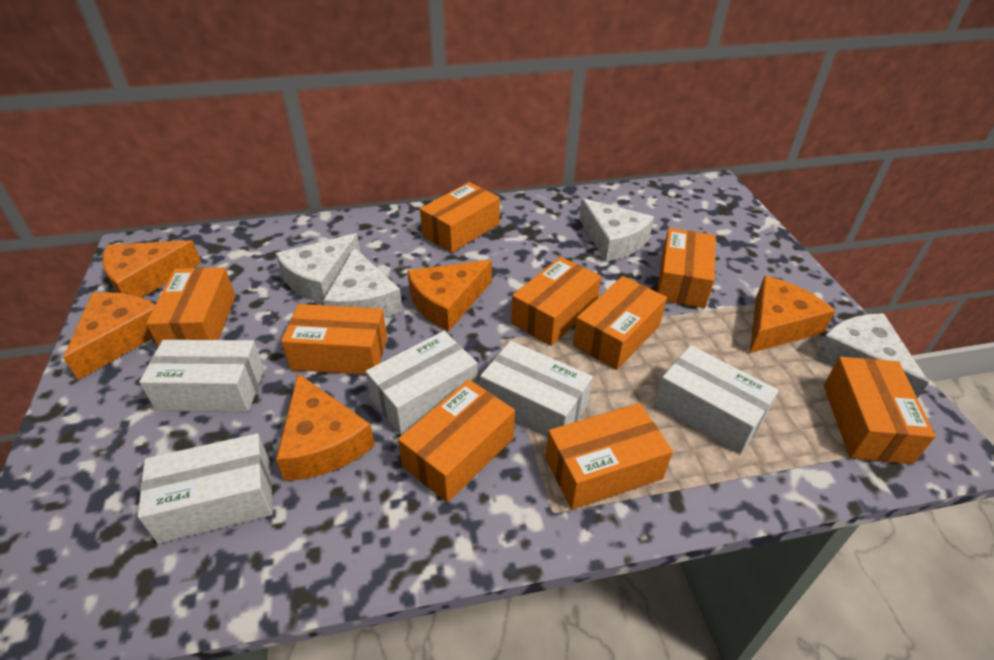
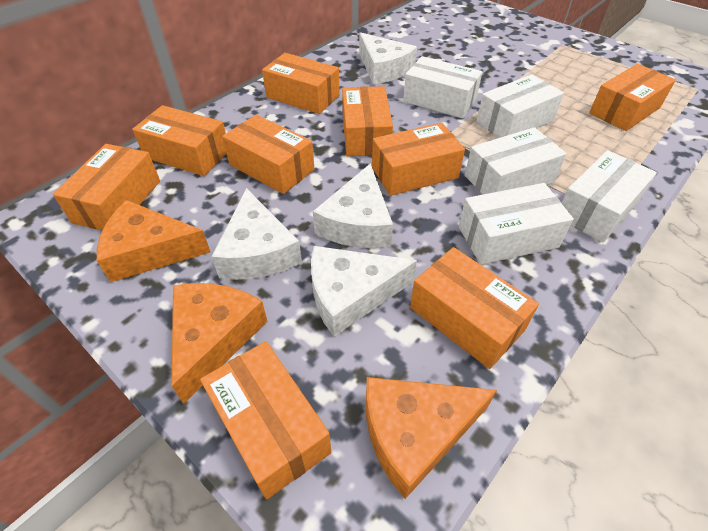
orange cheese: [63,292,155,380] [102,240,202,298] [276,373,375,481] [407,260,492,331] [750,276,836,353] = 5 -> [97,200,210,282] [172,283,267,404] [366,377,497,499] = 3

